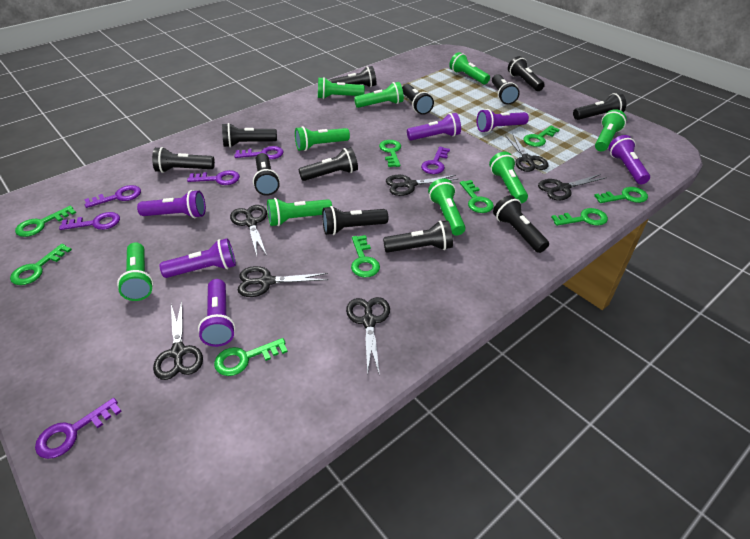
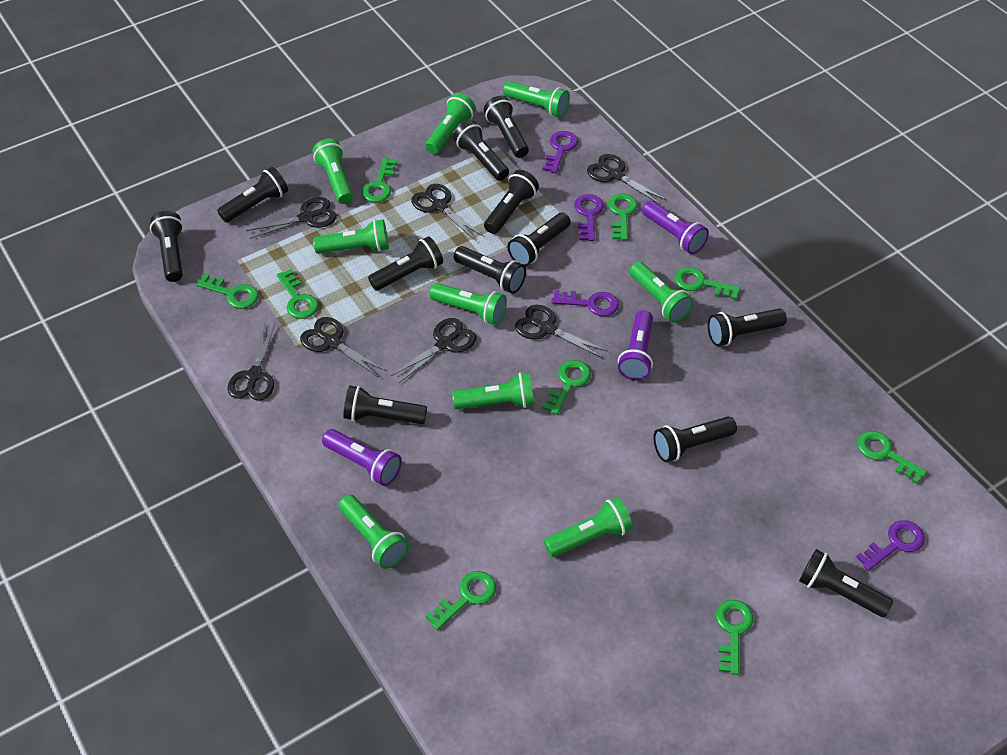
purple flashlight: [137,190,206,218] [159,238,236,278] [198,279,235,347] [407,113,461,141] [477,109,529,133] [609,135,650,184] = 6 -> [322,429,402,486] [618,310,653,381] [642,201,709,254] = 3
purple key: [35,398,122,459] [59,212,120,230] [84,185,141,208] [187,170,240,185] [234,146,284,159] [421,147,450,174] = 6 -> [543,131,578,173] [551,290,619,316] [574,194,604,241] [856,520,925,571] = 4

